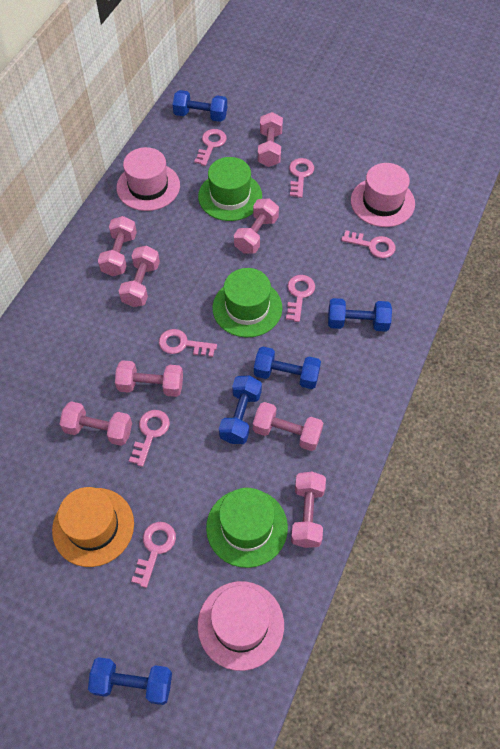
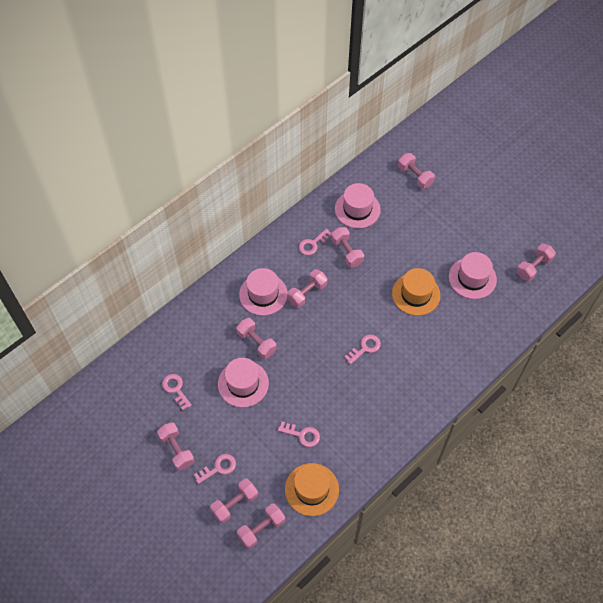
blue dumbbell: [88,657,172,705] [173,90,227,122] [219,375,262,444] [254,347,321,389] [328,298,392,332] = 5 -> none = 0
green hat: [198,157,262,221] [206,488,288,568] [212,268,282,337] = 3 -> none = 0
orange hat: [52,487,134,567] = 1 -> [285,463,339,516] [392,268,440,316] = 2
pink hat: [116,147,180,211] [197,581,284,671] [351,163,415,227] = 3 -> [218,358,269,408] [239,268,287,316] [335,183,381,229] [449,252,497,299] = 4
pink key: [129,410,170,467] [131,522,176,588] [159,329,217,357] [194,129,227,166] [286,275,315,322] [289,158,314,198] [341,230,395,258] = 7 -> [162,374,192,410] [194,454,236,484] [278,421,320,447] [299,229,331,255] [344,335,381,364] = 5

